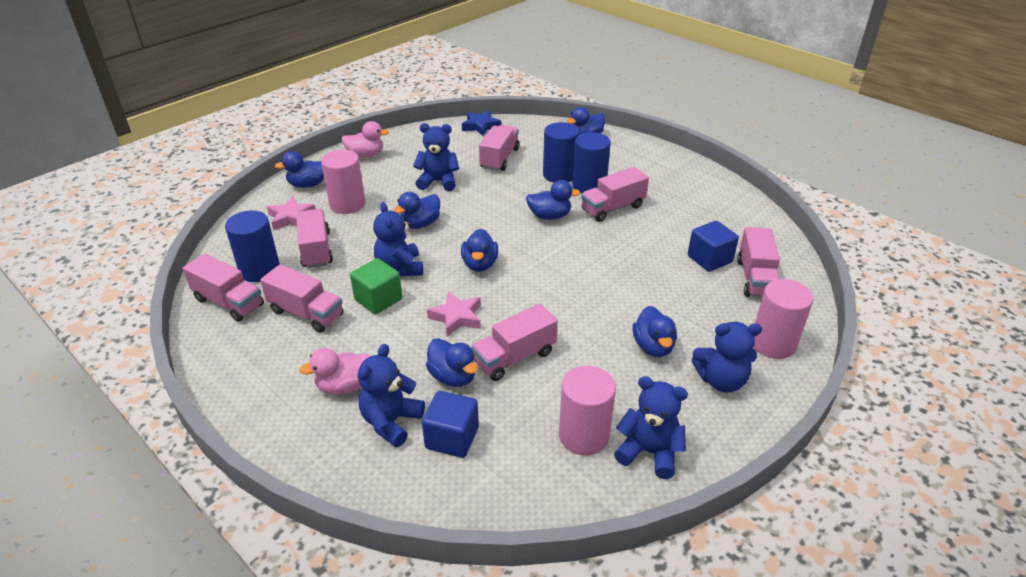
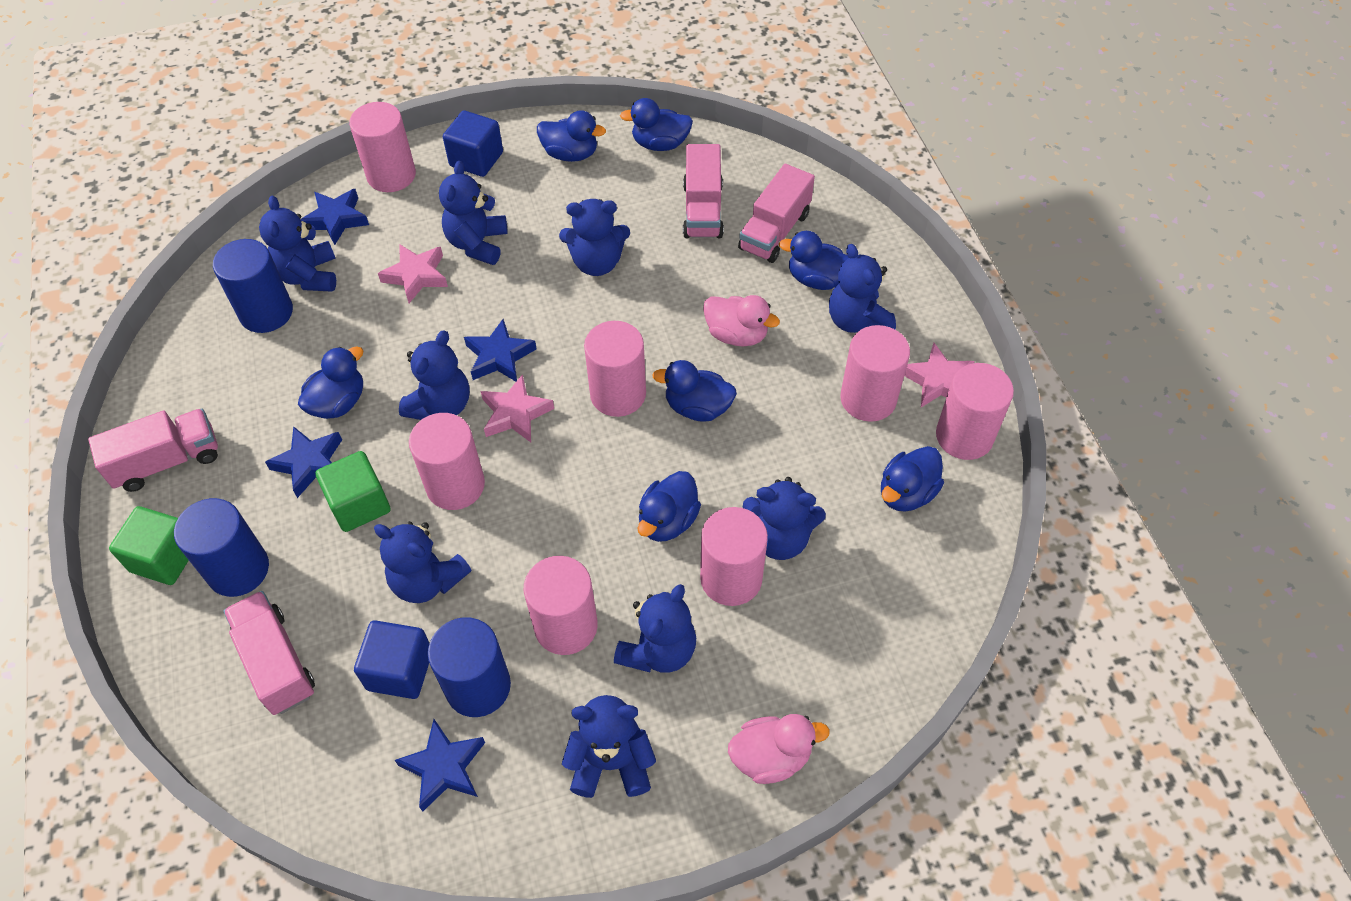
blue star: [462,111,501,136] = 1 -> [265,426,342,498] [301,189,369,245] [395,719,485,812] [464,319,537,382] = 4
blue teddy bear: [358,344,425,447] [373,202,423,276] [413,123,459,191] [614,376,688,479] [691,322,762,393] = 5 -> [259,196,336,292] [374,522,471,603] [399,330,470,420] [439,161,508,265] [559,199,630,276] [562,695,656,798] [614,584,696,673] [743,477,826,560] [829,244,896,333] = 9
green cube: [350,258,402,314] = 1 -> [109,506,189,585] [315,451,390,532] = 2
pink cylinder: [321,150,365,214] [559,366,616,455] [754,279,813,359] = 3 -> [349,102,416,192] [409,413,485,510] [524,556,598,655] [584,321,646,417] [700,507,768,606] [840,325,910,422] [936,363,1014,460] = 7
pink star: [267,196,316,230] [427,291,481,337] = 2 -> [378,244,448,303] [481,374,554,442] [904,343,975,407] = 3
pink truck: [183,254,264,322] [260,264,343,333] [297,209,333,268] [471,304,558,381] [479,125,520,171] [581,167,649,222] [737,227,780,297] = 7 -> [88,409,218,492] [223,591,315,715] [683,144,724,238] [738,164,815,263] = 4

